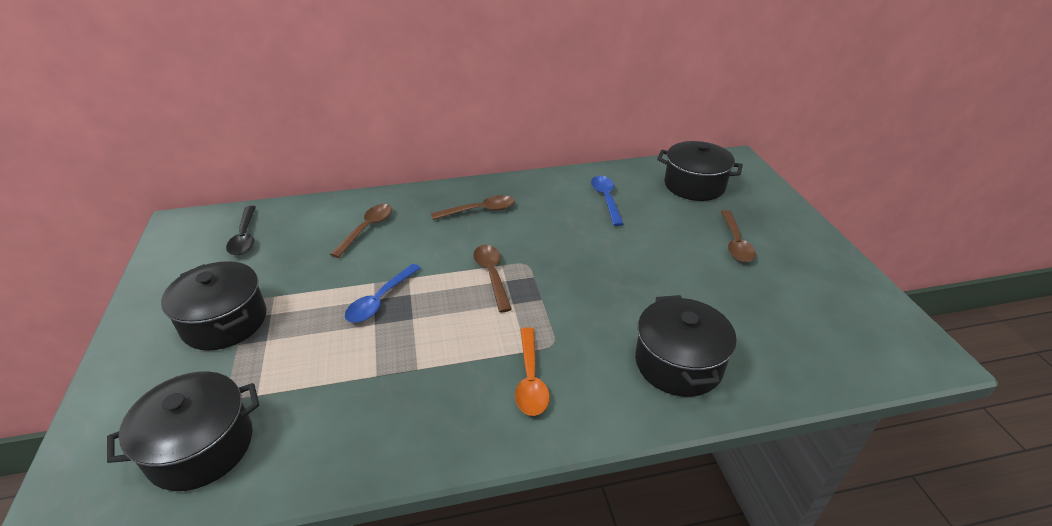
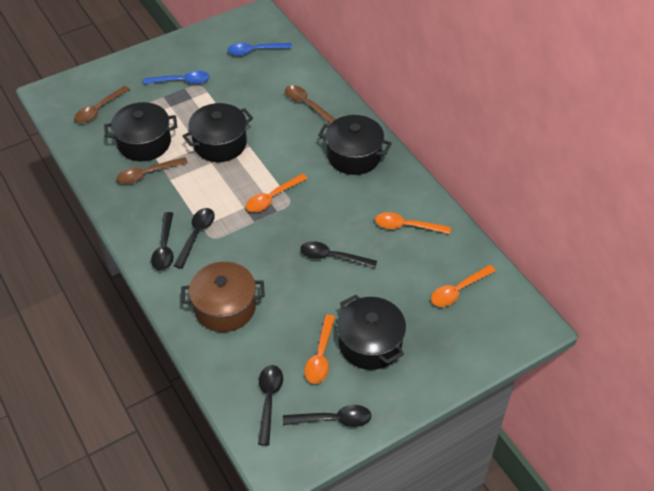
black spoon: [226,206,256,255] = 1 -> [151,212,173,271] [174,208,215,269] [258,365,283,446] [283,405,372,427] [300,241,377,268] = 5
brown pot: none = 0 -> [181,262,265,332] = 1
brown spoon: [330,204,392,258] [431,195,515,220] [473,245,512,313] [721,210,756,262] = 4 -> [74,86,130,123] [117,157,188,184] [285,85,336,124] = 3
orange spoon: [515,327,550,416] = 1 -> [246,174,307,212] [304,314,335,384] [375,212,451,234] [431,265,496,307] = 4

